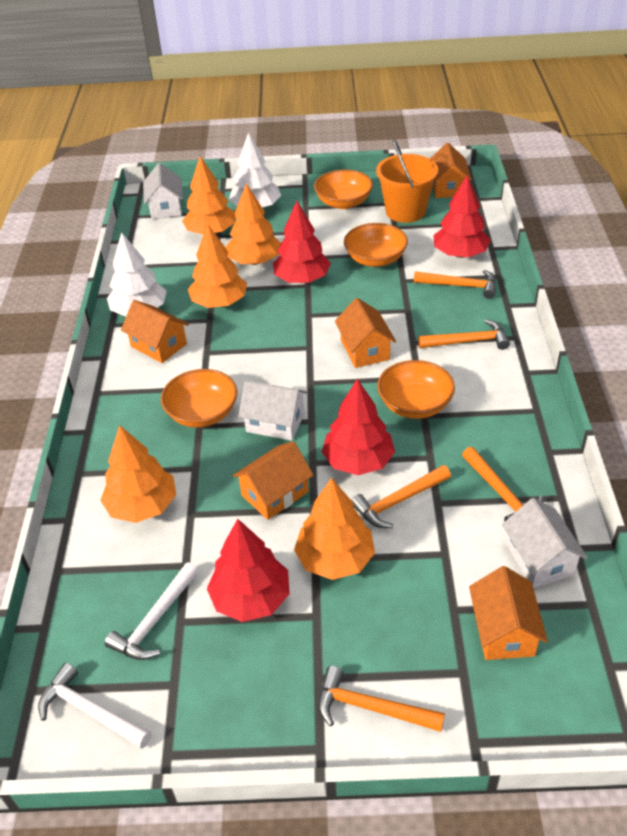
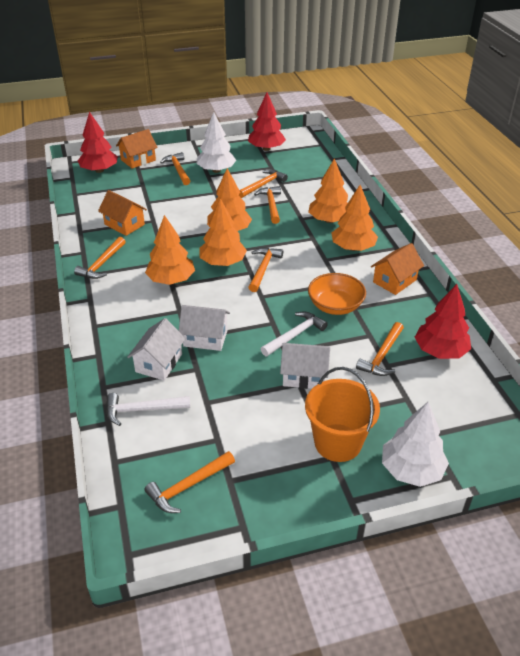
orange bowl: [161,369,237,428] [314,170,373,209] [344,223,408,267] [377,360,455,419] = 4 -> [308,273,366,315] = 1
orange hammer: [318,666,445,732] [351,465,451,528] [414,270,496,299] [418,319,510,350] [462,447,544,521] = 5 -> [74,237,126,279] [144,451,235,513] [160,152,190,185] [239,169,288,198] [248,247,283,292] [254,186,281,224] [356,322,404,376] = 7
orange house: [121,300,189,363] [232,441,313,520] [335,298,396,368] [430,143,471,198] [469,566,548,660] = 5 -> [98,190,147,236] [116,129,158,169] [371,243,424,295] = 3
red tree: [207,519,290,622] [273,201,331,283] [322,379,395,475] [433,176,491,258] = 4 -> [78,112,118,173] [248,92,286,151] [415,284,471,359] = 3

